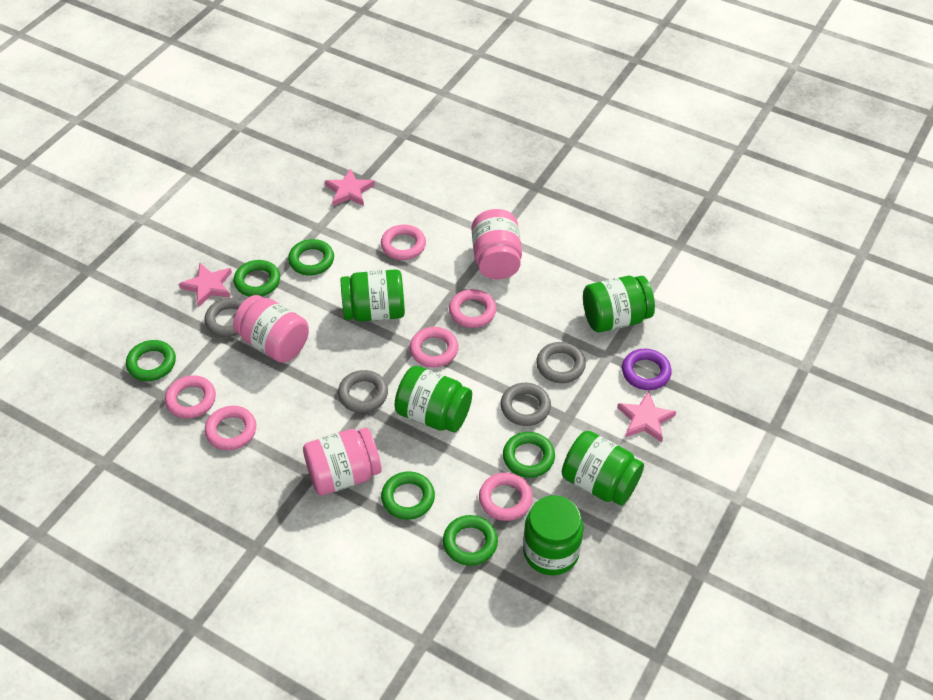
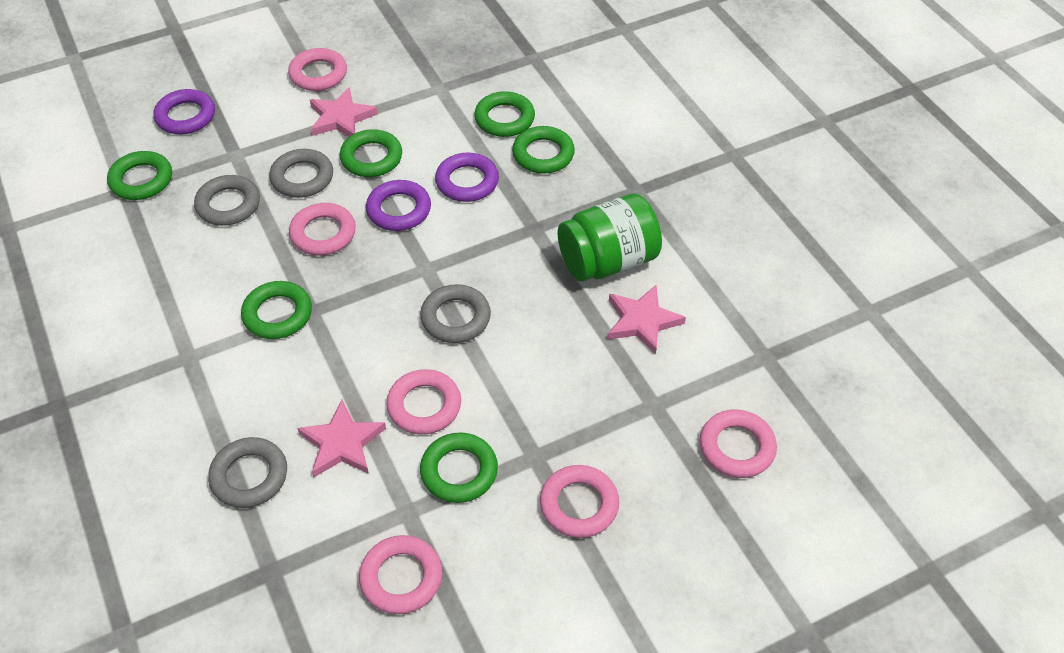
green jar: [341,269,405,322] [395,366,472,433] [523,495,583,575] [562,431,644,506] [583,276,655,332] = 5 -> [558,194,662,281] = 1
pink jar: [233,295,309,363] [303,428,382,496] [471,209,522,279] = 3 -> none = 0
purple ring: [622,349,672,390] = 1 -> [154,89,215,134] [366,180,431,231] [435,152,499,202] = 3

